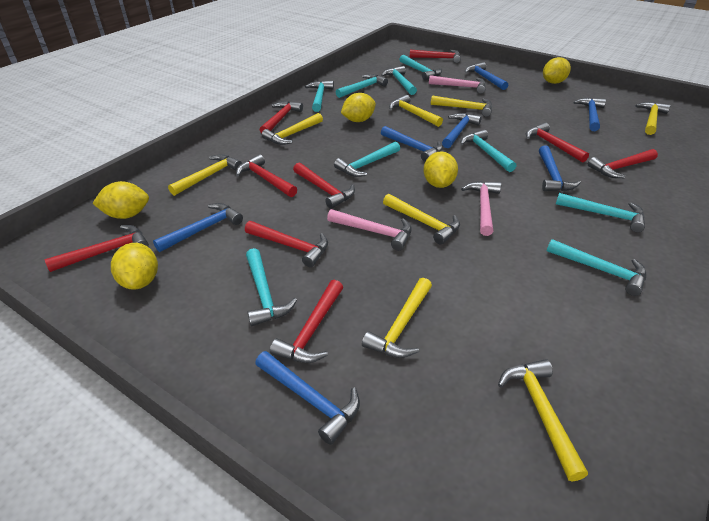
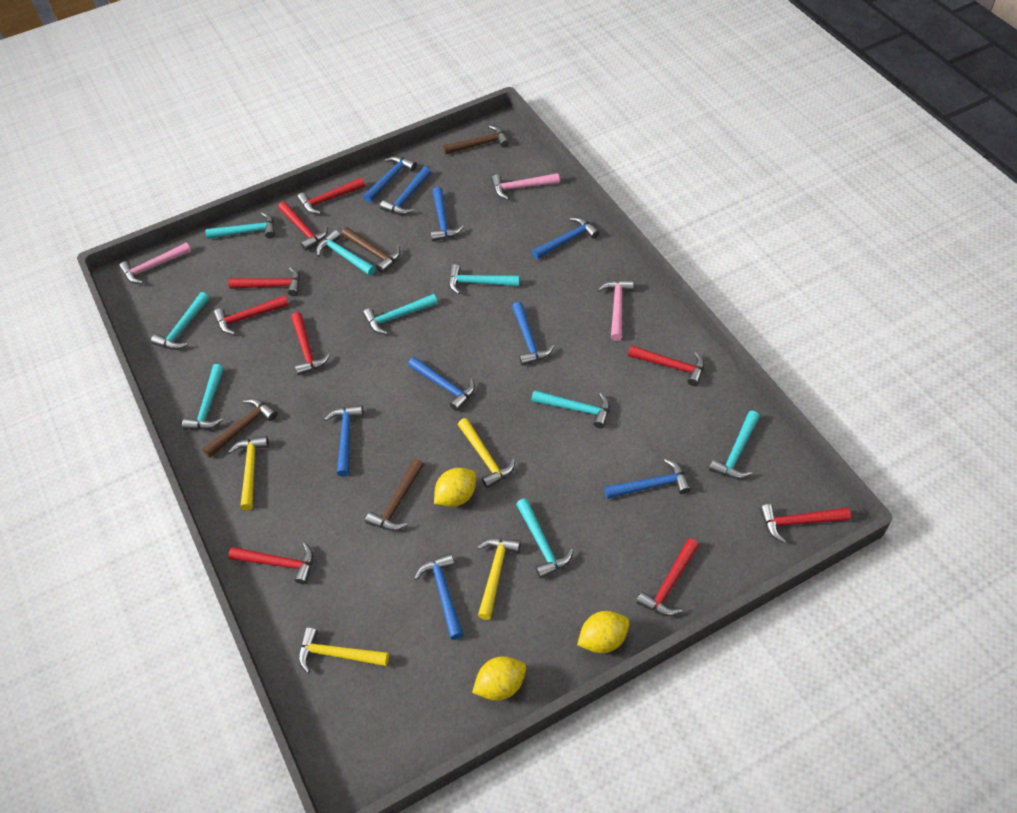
blue hammer: [153,203,243,252] [255,351,360,445] [381,126,443,162] [442,113,482,148] [465,62,508,90] [539,145,581,191] [574,98,606,131] = 7 -> [324,405,363,477] [363,156,417,203] [380,167,431,215] [408,357,475,411] [414,553,464,640] [431,187,464,241] [512,302,554,366] [532,217,600,259] [604,459,691,499] = 9
brown hammer: none = 0 -> [202,398,277,458] [341,227,401,273] [365,459,424,531] [443,125,509,154] = 4
yellow hammer: [168,154,242,196] [262,113,323,145] [362,278,432,358] [383,194,460,245] [389,95,443,127] [431,95,492,117] [498,359,588,481] [635,102,670,135] = 8 -> [228,436,269,510] [298,627,389,673] [458,418,515,488] [477,538,521,620] = 4
yellow lemon: [92,181,149,219] [111,243,158,290] [341,93,376,122] [423,151,458,188] [543,57,571,84] = 5 -> [434,468,476,507] [472,656,526,701] [577,611,629,653] = 3

